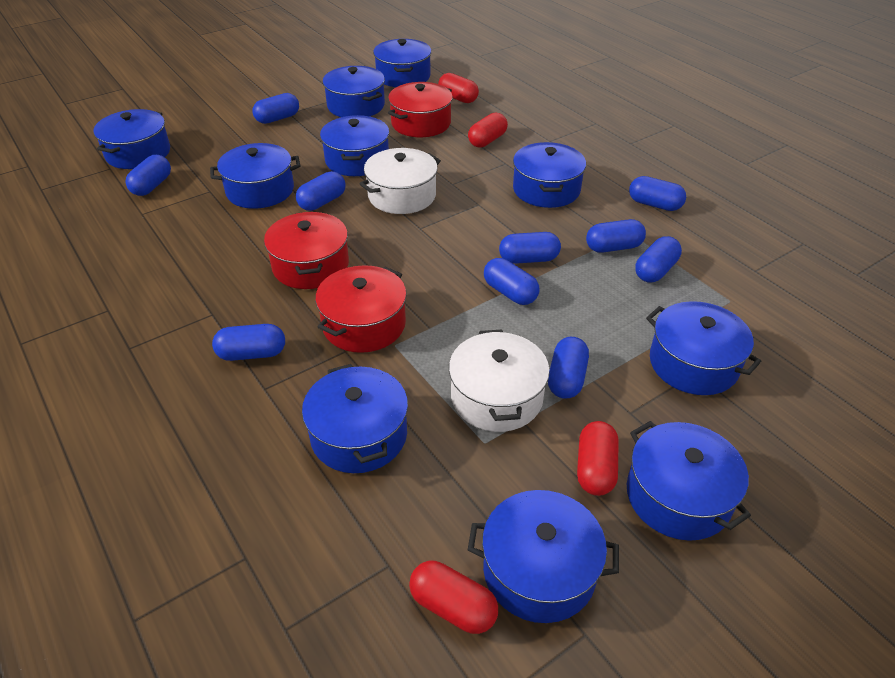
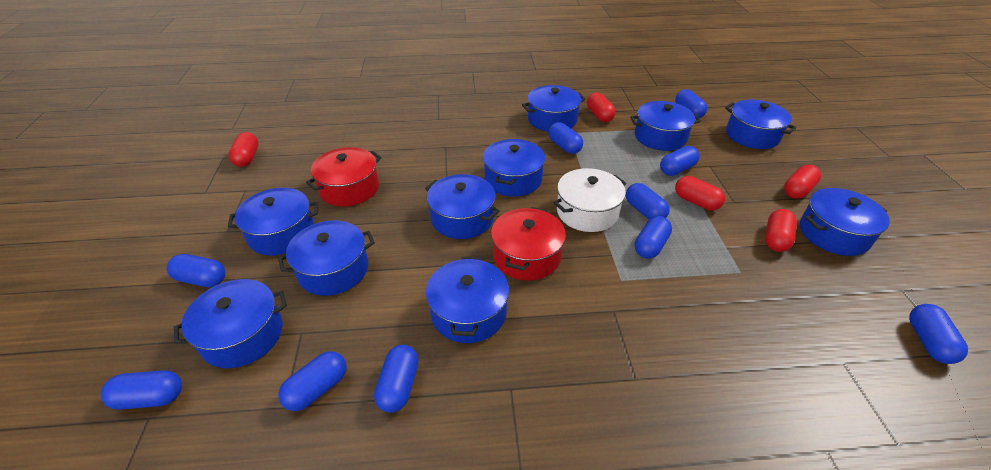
red capsule: [409,561,498,634] [438,73,479,103] [468,112,508,148] [577,421,619,496] = 4 -> [229,132,258,167] [587,93,616,122] [675,176,725,210] [765,209,797,252] [784,165,821,199] = 5
red pot: [264,211,349,289] [315,265,407,353] [388,82,453,137] = 3 -> [306,147,381,207] [491,207,566,281] = 2
white pot: [359,148,441,214] [449,330,550,432] = 2 -> [553,168,626,232] = 1

